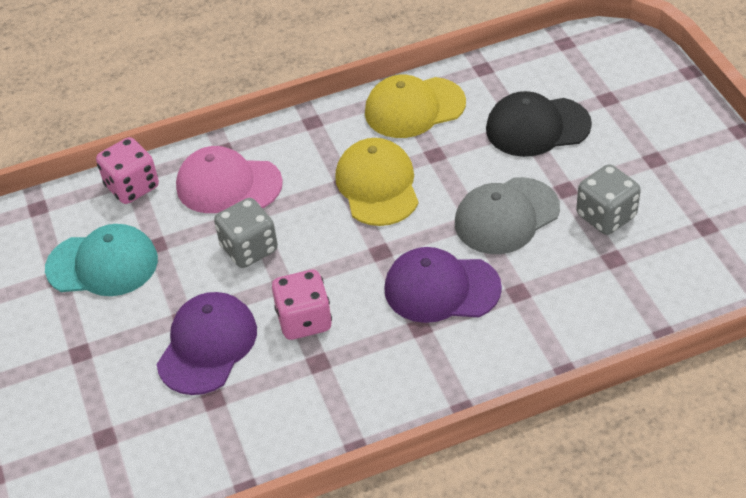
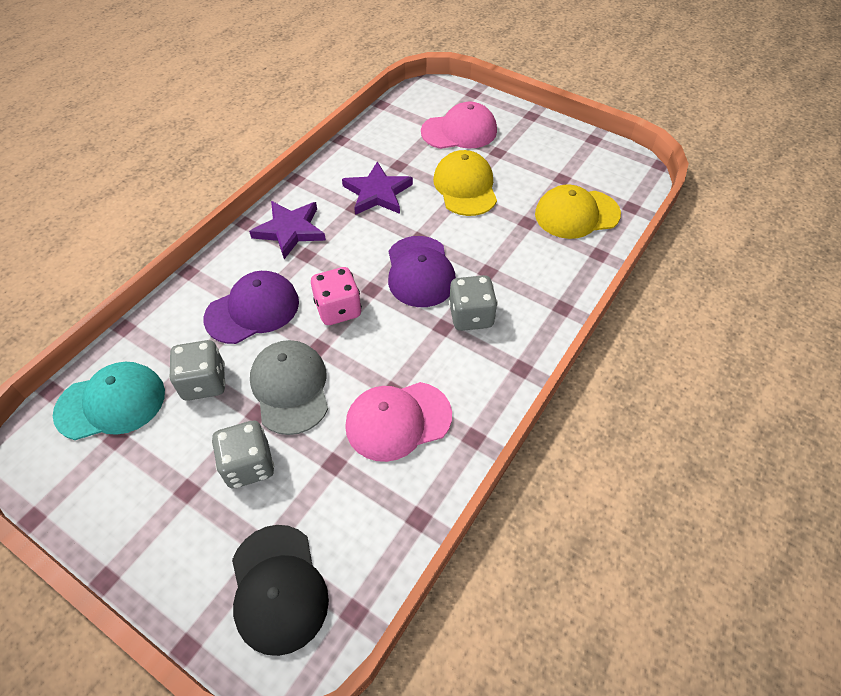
grey dice: [214,198,278,268] [576,164,641,235] = 2 -> [169,340,226,401] [212,421,274,488] [449,275,498,331] = 3
pink cap: [176,146,283,213] = 1 -> [345,382,452,462] [421,102,497,149] = 2
pink dice: [96,137,159,204] [272,270,332,340] = 2 -> [311,267,362,325] = 1
purple star: none = 0 -> [249,201,326,259] [342,162,413,215] = 2

